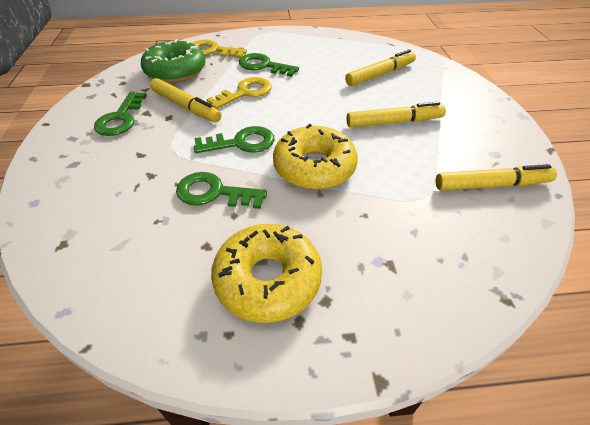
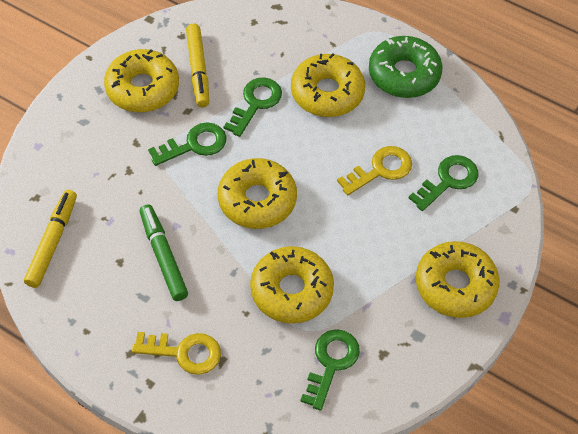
green marker: none = 0 -> [139,204,188,301] = 1
yellow donut: [211,224,322,323] [273,124,358,190] = 2 -> [104,49,179,112] [218,158,297,229] [250,246,334,324] [291,53,365,117] [416,241,499,318] = 5
yellow marker: [150,78,221,122] [345,49,416,86] [346,102,446,127] [436,164,557,191] = 4 -> [24,190,77,288] [186,24,209,107] = 2

